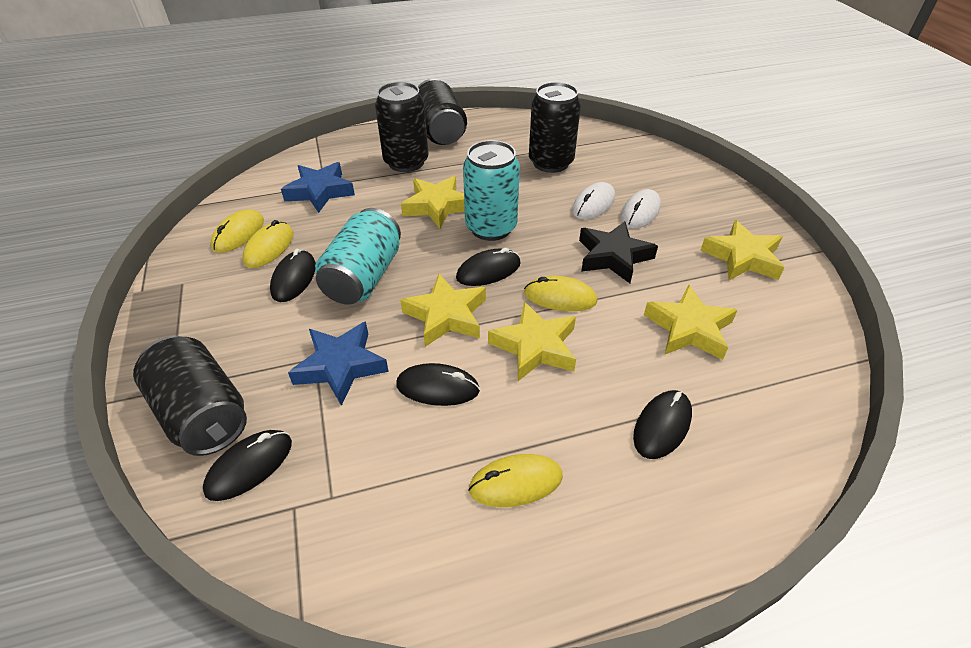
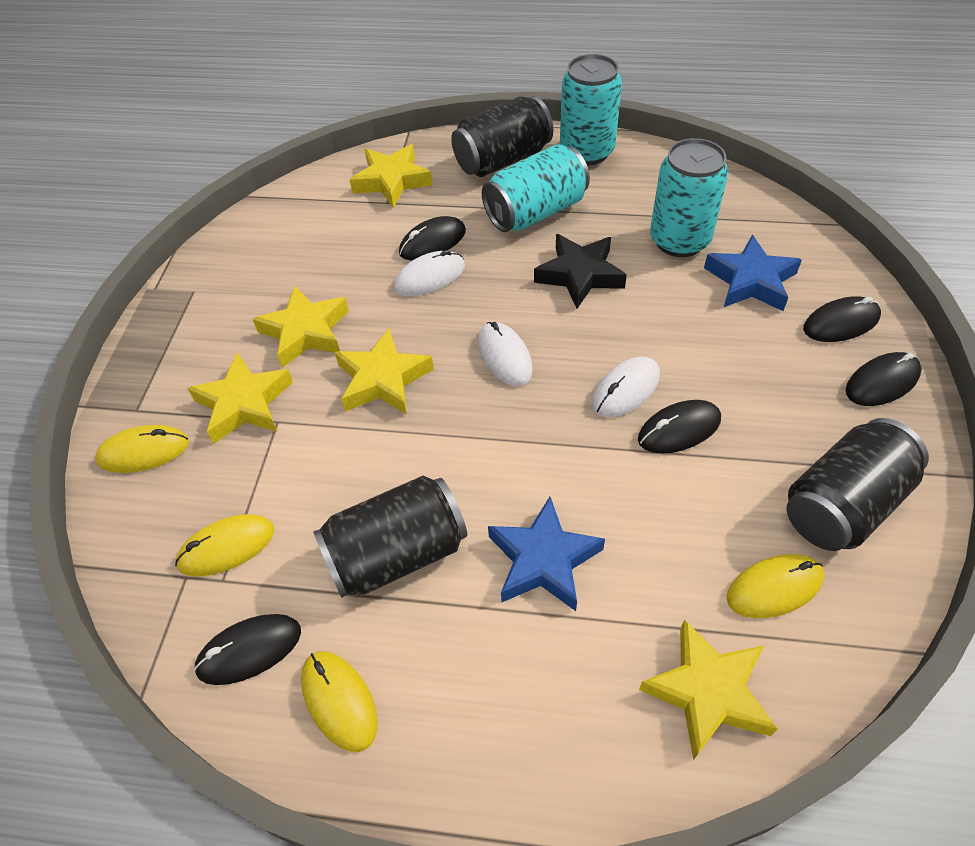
black can: [133,336,247,456] [375,82,429,172] [418,79,467,145] [529,82,581,173] = 4 -> [313,476,467,598] [451,96,553,177] [786,418,929,551] = 3
turquoise can: [315,208,401,304] [463,140,520,241] = 2 -> [482,144,590,232] [560,54,622,165] [650,138,728,257] = 3
white mouse: [572,182,615,219] [621,189,661,229] = 2 -> [394,250,465,296] [478,322,533,386] [592,357,660,417] = 3

